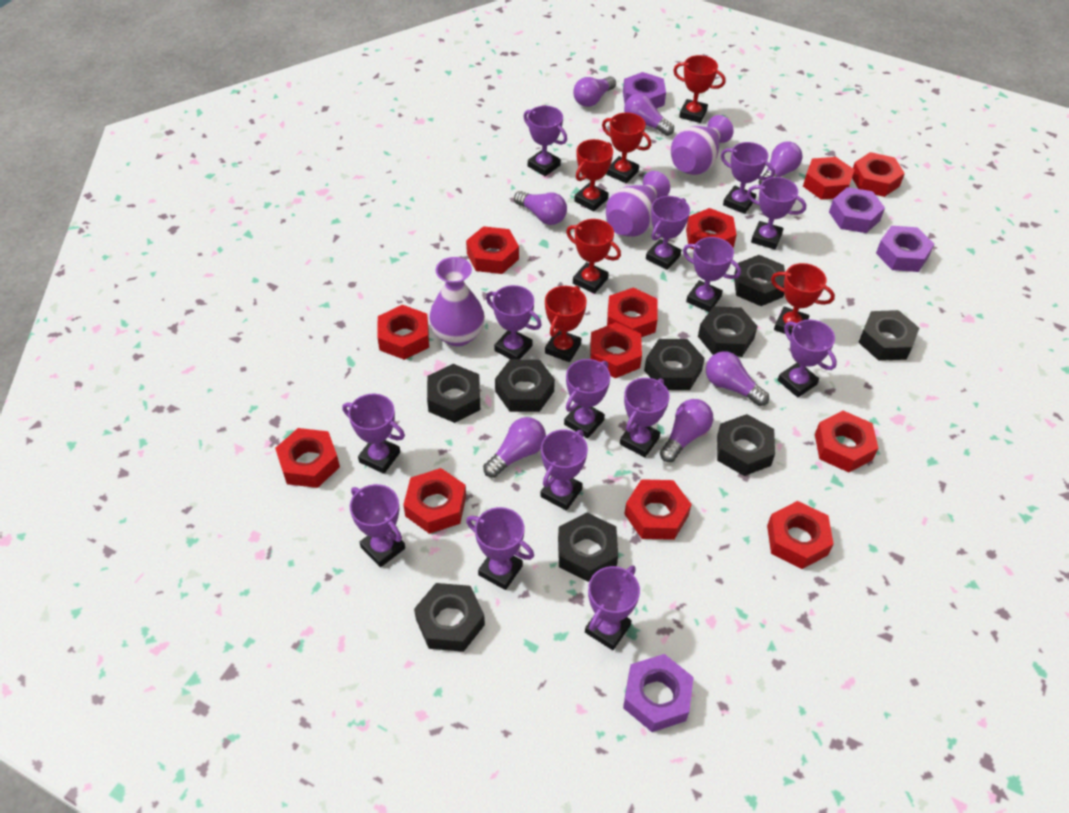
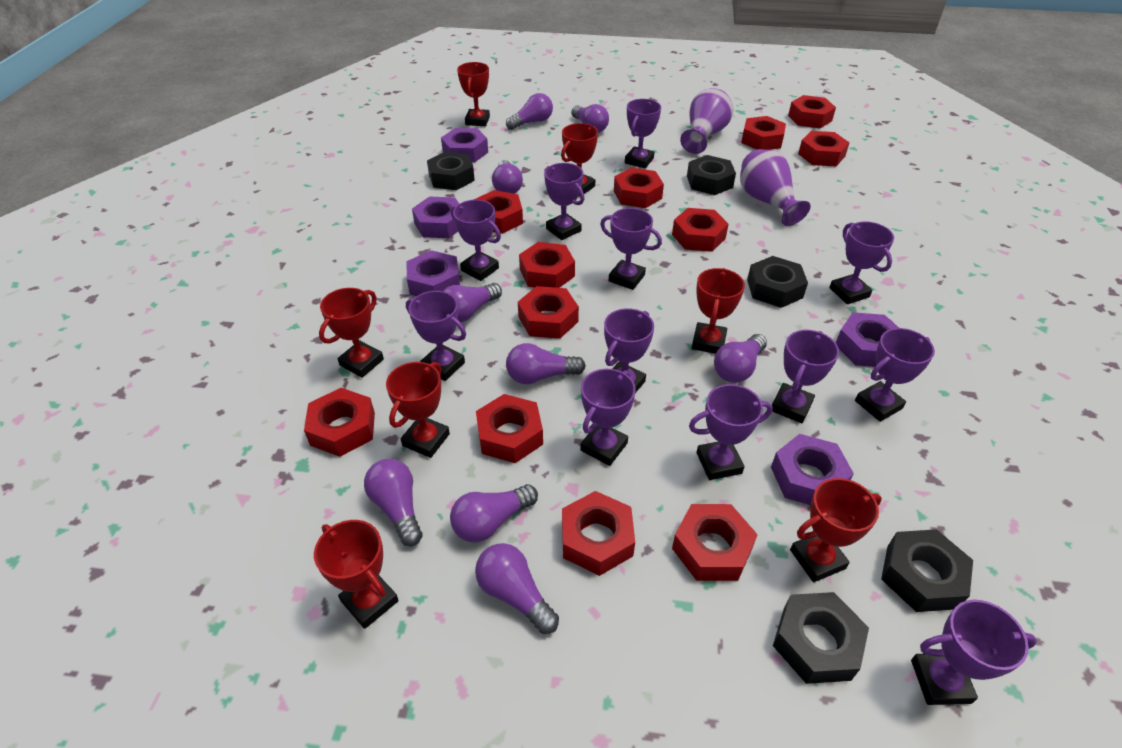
black nut: [414,583,485,652] [427,364,480,423] [495,359,555,412] [558,513,618,582] [644,339,705,390] [698,306,758,357] [717,414,775,476] [734,255,785,306] [858,310,919,361] = 9 -> [427,152,475,190] [687,155,736,195] [747,256,808,308] [773,592,869,684] [881,529,973,612] = 5
purple light bulb: [483,417,546,478] [514,191,567,225] [573,76,616,107] [624,93,674,136] [660,399,713,462] [706,351,769,406] [759,141,802,185] = 7 -> [364,459,422,546] [443,283,502,322] [450,484,538,543] [475,543,559,634] [492,160,523,194] [506,93,553,130] [506,343,586,384] [571,104,609,133] [714,334,767,383] = 9
purple nut: [623,72,666,109] [623,654,694,732] [829,187,885,233] [876,226,934,272] = 4 -> [406,250,460,296] [412,197,459,238] [441,128,488,163] [771,434,854,505] [836,312,899,367] = 5
purple trophy: [343,393,405,474] [350,484,405,567] [466,507,534,590] [486,285,542,359] [523,106,567,176] [540,430,588,511] [564,359,610,438] [585,566,640,650] [620,378,670,457] [646,196,690,270] [683,237,741,312] [721,142,775,214] [747,177,806,250] [778,319,837,397] = 14 -> [406,291,466,381] [451,200,501,281] [544,163,584,240] [580,369,636,466] [600,208,662,290] [604,308,654,393] [625,99,661,168] [689,384,773,480] [772,330,839,423] [829,221,894,304] [855,328,935,422] [911,600,1037,705] = 12
purple vase: [429,257,485,347] [606,171,670,237] [671,115,733,175] = 3 -> [680,88,733,154] [740,149,811,226] = 2
red trophy: [545,286,587,362] [566,219,621,294] [574,139,613,211] [602,113,651,183] [673,55,726,123] [771,263,835,335] = 6 -> [314,520,399,629] [319,288,384,378] [386,362,450,458] [457,62,490,126] [561,123,598,196] [692,268,745,354] [790,478,882,582] = 7

